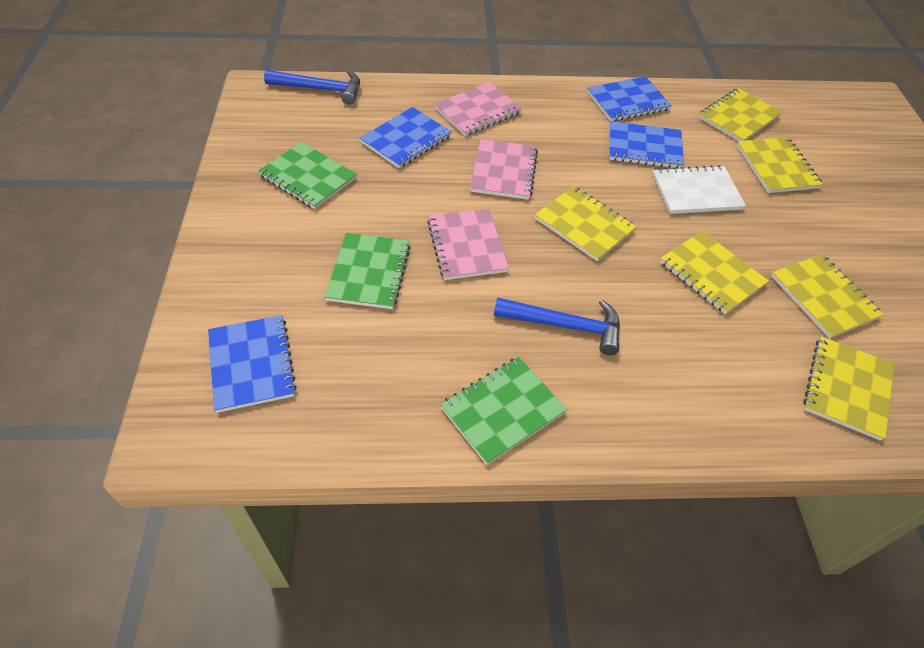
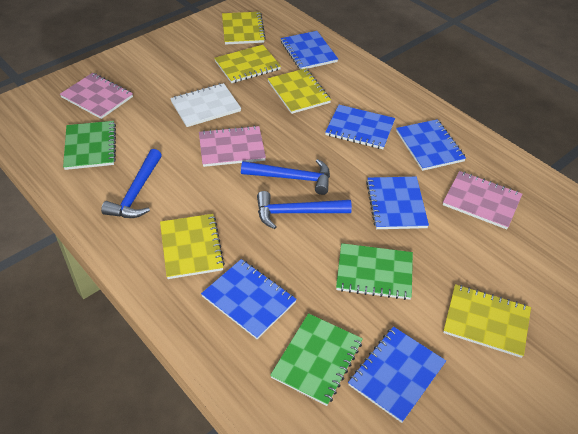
blue hammer: [264,70,360,105] [494,297,620,355] = 2 -> [101,149,162,218] [241,159,330,195] [257,191,352,229] = 3
blue notebook: [208,315,297,413] [360,107,452,168] [587,76,672,121] [609,121,684,169] = 4 -> [201,259,297,339] [281,31,338,70] [325,105,395,149] [348,327,446,423] [366,177,429,229] [396,119,466,171] = 6
yellow notebook: [535,186,637,261] [660,231,769,315] [698,88,782,141] [737,137,823,193] [771,254,884,339] [803,336,894,441] = 6 -> [160,214,225,279] [214,45,281,83] [222,12,266,45] [268,68,331,114] [443,284,531,358] = 5

